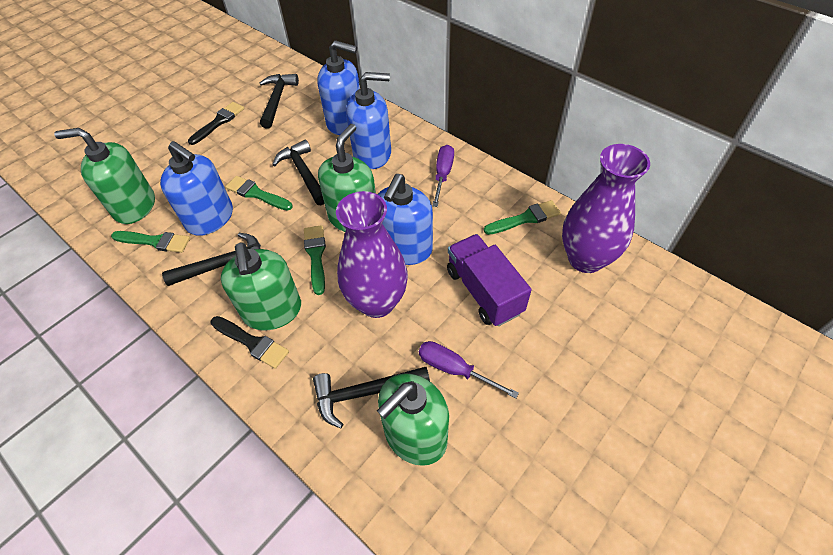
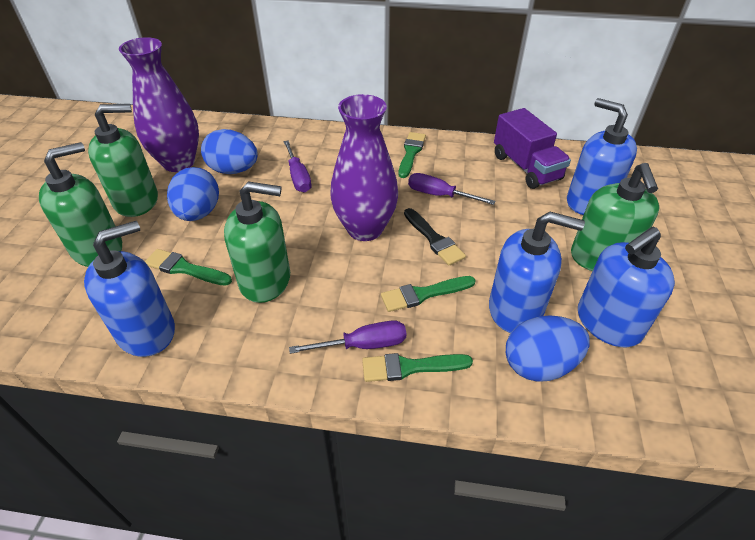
black brush: [188,102,244,145] [211,316,289,369] = 2 -> [404,208,466,266] = 1
black hammer: [162,233,261,286] [260,74,299,129] [272,140,324,205] [313,367,430,429] = 4 -> none = 0
blue egg: none = 0 -> [167,167,219,221] [201,129,258,174] [506,315,590,382] = 3
purple screwdriver: [419,341,519,399] [432,145,454,207] = 2 -> [283,140,312,192] [289,320,406,354] [408,173,495,205] = 3

